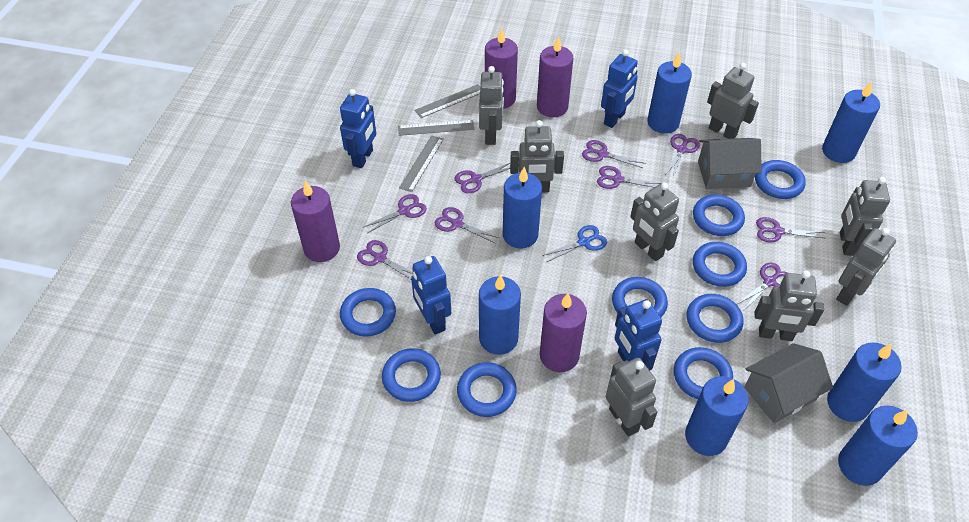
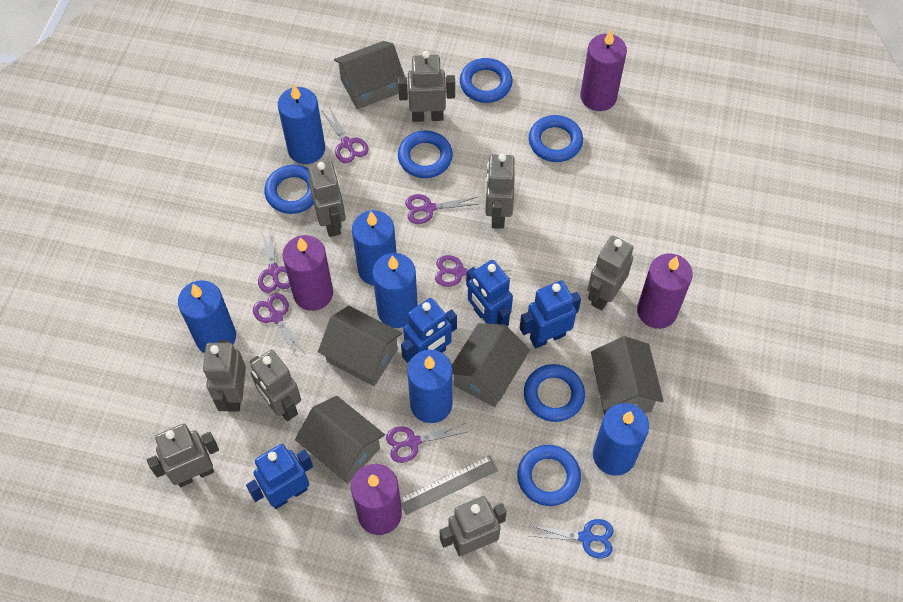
blue candle: [479,275,521,355] [503,167,542,249] [647,52,692,134] [685,376,749,456] [822,81,880,163] [827,342,902,422] [838,405,918,486] = 7 -> [178,280,236,353] [278,85,325,164] [352,210,396,286] [372,253,418,328] [407,350,453,423] [593,403,649,476] = 6
blue ring: [340,288,396,337] [382,348,441,402] [457,362,517,417] [612,277,668,317] [674,347,733,399] [686,294,743,343] [693,195,745,236] [693,242,747,287] [755,160,806,199] = 9 -> [264,165,314,214] [398,131,453,178] [460,58,513,103] [517,445,581,506] [524,364,585,422] [529,115,583,162] = 6
grey house: [698,138,762,189] [744,343,833,424] = 2 -> [295,396,385,484] [318,306,402,386] [334,41,405,109] [452,323,530,407] [591,336,664,415] = 5
grey ruler: [398,120,474,136] [399,135,444,192] [415,84,480,118] = 3 -> [400,455,498,515] = 1
purple scissors: [357,240,413,279] [364,194,427,233] [435,207,499,243] [454,163,510,193] [582,140,645,168] [597,166,662,189] [665,134,700,179] [736,263,788,311] [756,217,826,242] = 9 -> [253,293,306,358] [258,230,290,293] [321,107,369,163] [386,423,466,463] [405,194,478,224] [435,255,511,287] = 6

